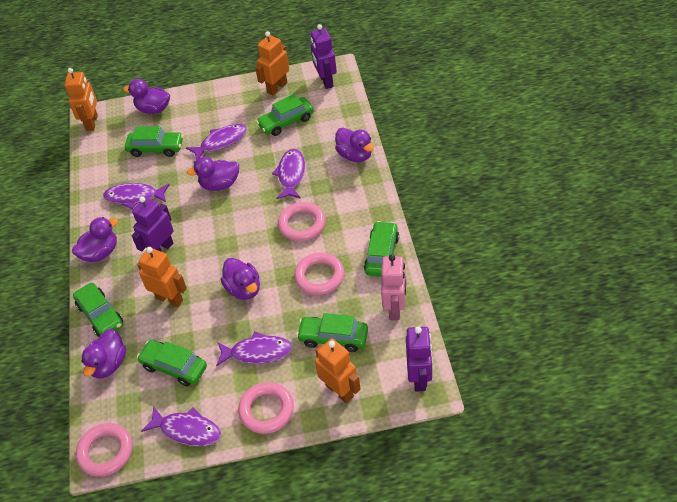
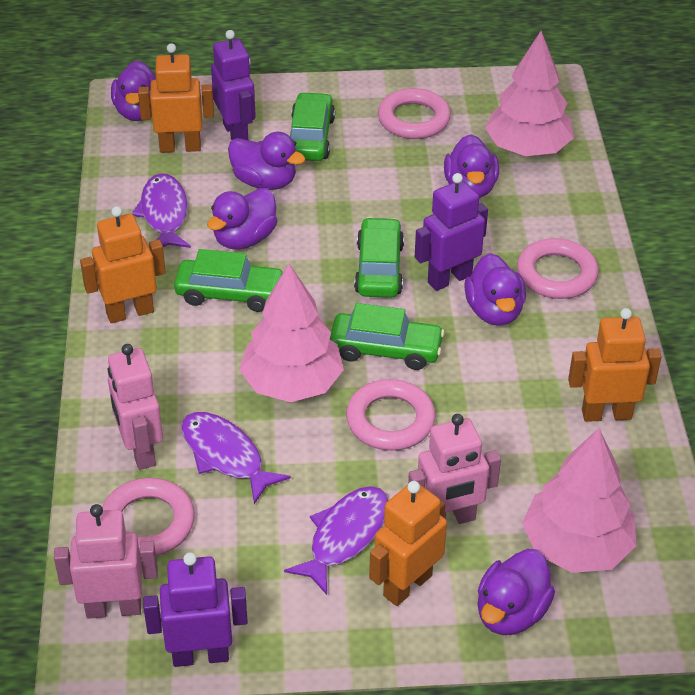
green car: [73,283,123,337] [125,126,183,157] [137,340,207,386] [256,94,314,136] [296,313,368,352] [364,221,399,277] = 6 -> [174,249,283,312] [290,92,335,161] [330,303,445,370] [354,217,404,298] = 4
pink robot: [381,255,406,320] = 1 -> [54,504,158,619] [108,344,163,470] [408,414,501,524] = 3
pink tree: none = 0 -> [239,263,344,402] [485,31,574,156] [522,428,636,573] = 3
purple fish: [103,183,170,209] [141,406,221,446] [186,124,247,160] [216,331,293,366] [272,149,305,199] = 5 -> [131,174,191,248] [181,412,291,504] [284,486,388,595] = 3

